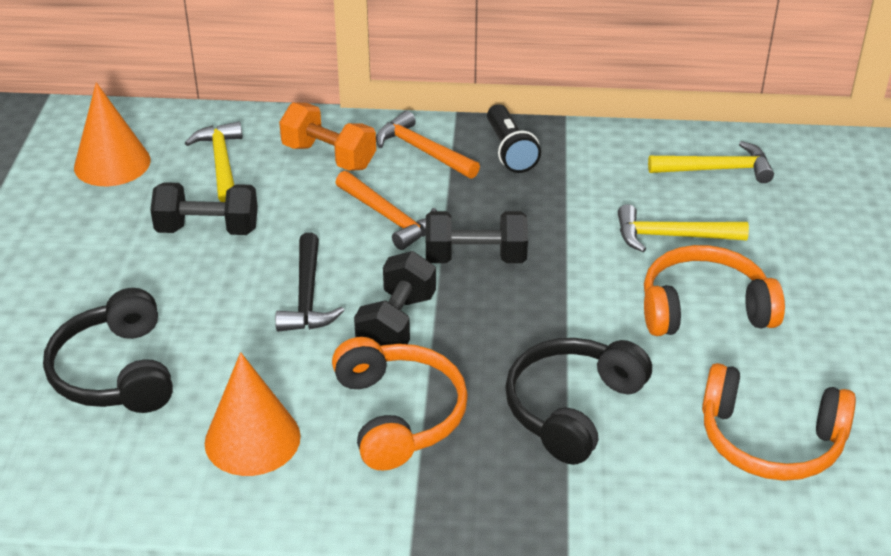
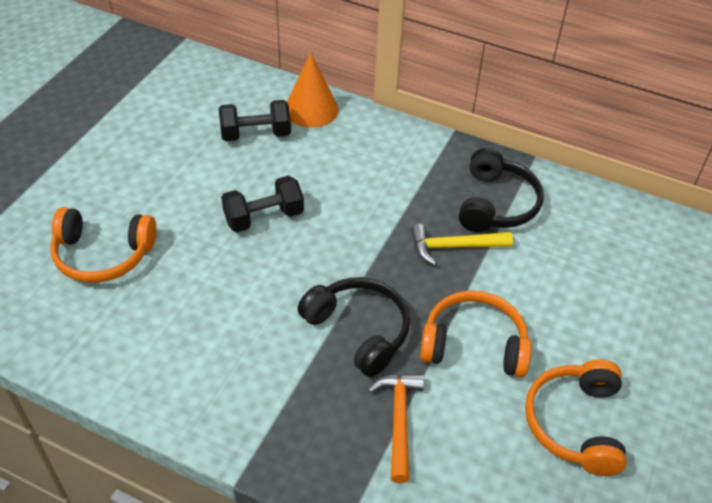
black dumbbell: [150,182,258,235] [354,251,436,346] [426,211,528,263] = 3 -> [219,100,291,141] [221,176,304,232] = 2
black flashlight: [487,104,541,173] = 1 -> none = 0
black hammer: [275,233,345,332] = 1 -> none = 0
orange cone: [74,82,151,186] [205,352,301,476] = 2 -> [287,53,339,128] = 1
orange dumbbell: [279,102,376,171] = 1 -> none = 0
orange hammer: [335,171,437,250] [376,111,480,179] = 2 -> [367,374,424,483] = 1
yellow hammer: [185,121,243,202] [618,204,749,252] [648,141,774,183] = 3 -> [411,224,513,265] = 1

